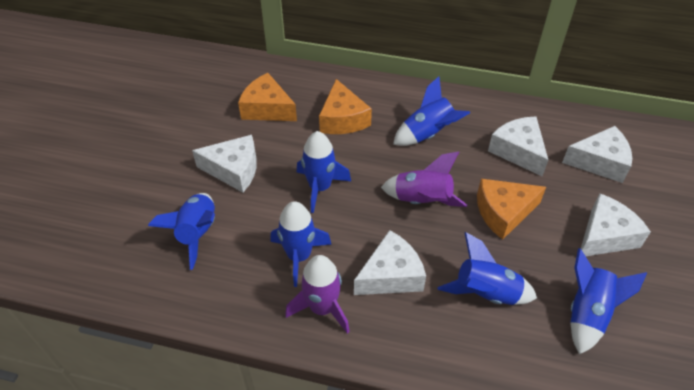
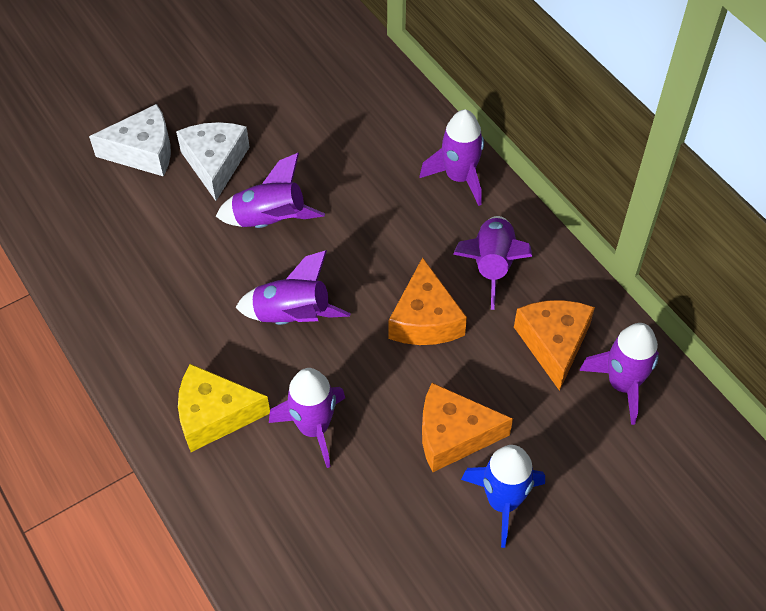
blue rocket: [148,193,215,270] [270,201,332,287] [297,131,351,213] [393,76,470,146] [438,232,537,305] [570,248,647,355] = 6 -> [461,445,545,548] = 1
purple rocket: [285,255,350,334] [381,151,467,207] = 2 -> [216,153,325,228] [236,250,351,325] [269,368,345,468] [420,110,484,206] [453,216,532,310] [579,323,659,425] = 6
white cheese: [192,135,257,193] [354,230,426,295] [488,116,548,176] [562,126,632,183] [581,193,651,256] = 5 -> [89,104,171,176] [176,122,249,201] = 2
yellow cheese: none = 0 -> [178,364,270,452] = 1

